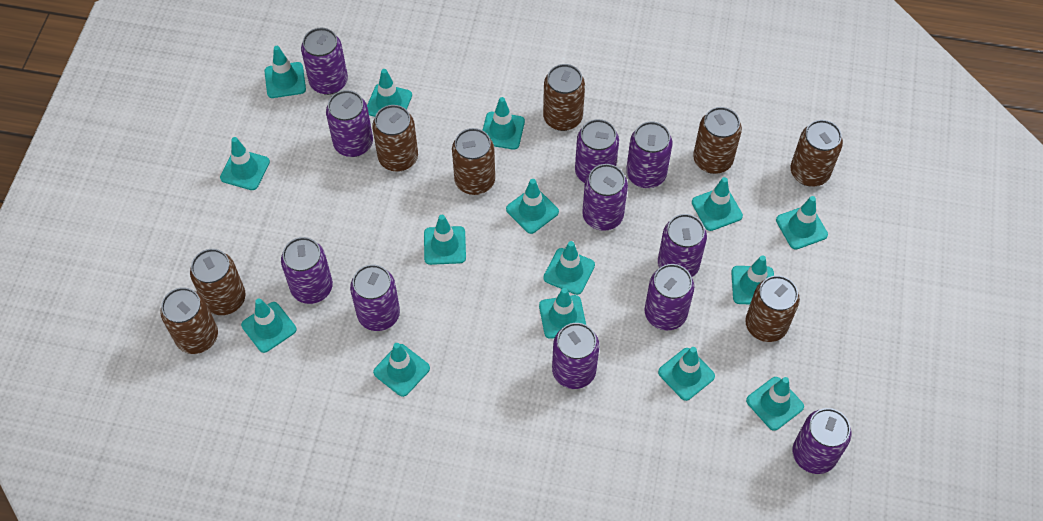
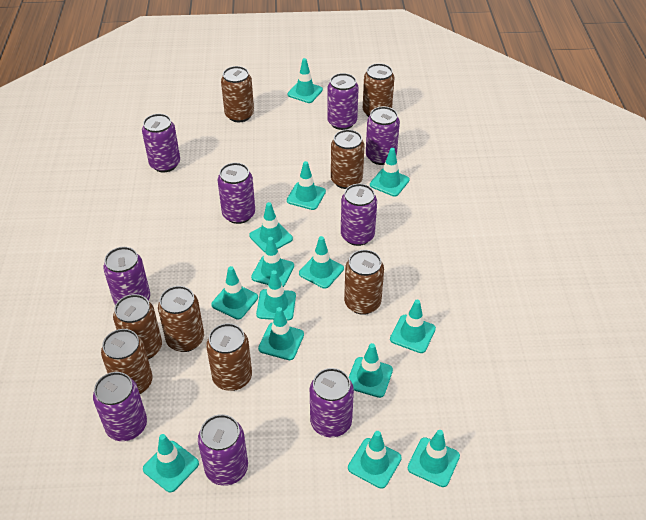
purple can: [281,237,333,304] [301,28,348,95] [326,90,373,157] [350,264,400,331] [552,323,599,389] [575,119,619,183] [582,164,628,231] [626,121,672,188] [645,264,694,330] [658,214,707,277] [793,408,852,474] = 11 -> [93,372,147,441] [103,247,150,305] [142,114,180,172] [198,414,248,486] [218,163,255,224] [310,368,354,437] [327,73,359,130] [341,184,377,246] [366,106,400,165] = 9
turquoise traffic cone: [220,137,270,190] [241,298,296,353] [265,46,306,98] [367,69,412,117] [373,343,430,397] [424,215,466,265] [483,97,525,150] [506,179,559,234] [539,288,586,339] [543,241,595,295] [658,347,715,401] [692,177,743,231] [731,255,774,304] [746,377,804,431] [776,196,828,250] = 15 -> [143,434,199,492] [211,266,258,320] [249,202,293,252] [251,237,294,287] [256,270,296,321] [258,307,304,360] [287,58,323,103] [287,161,326,210] [299,236,344,289] [348,431,402,489] [349,343,393,398] [370,148,410,197] [390,300,436,353] [408,430,460,487] = 14

